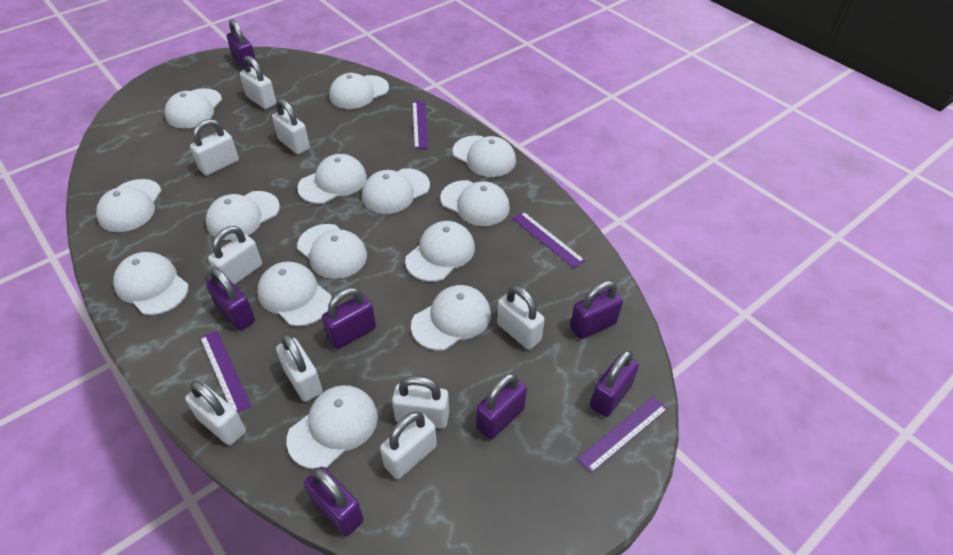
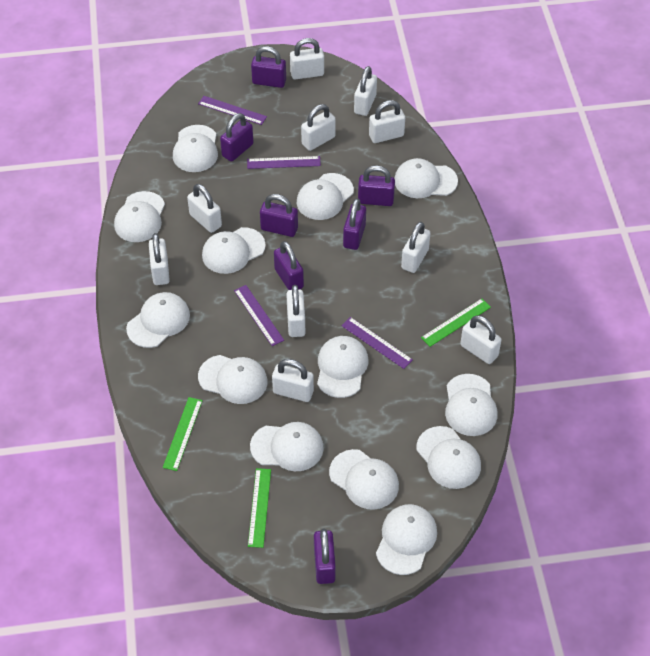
green ruler: none = 0 -> [163,397,203,471] [248,468,271,548] [421,299,491,347] = 3
white cap: [96,179,162,232] [113,252,189,315] [164,88,222,129] [205,191,280,240] [257,262,332,326] [286,385,378,469] [297,154,367,204] [297,224,367,279] [329,73,389,109] [362,168,430,214] [405,221,475,282] [411,285,491,351] [440,180,510,226] [453,135,516,177] = 14 -> [114,191,165,242] [126,292,190,348] [173,125,218,172] [198,355,268,404] [202,227,266,274] [250,422,324,471] [297,173,354,220] [317,336,368,398] [329,449,399,510] [376,504,437,575] [394,158,458,198] [416,426,481,489] [445,374,497,436] = 13
white padlock: [185,381,246,445] [190,119,239,176] [208,226,262,285] [240,56,276,109] [272,98,310,154] [276,334,322,402] [380,411,437,479] [392,376,449,429] [497,285,545,350] = 9 -> [149,233,170,285] [187,184,222,233] [272,359,314,402] [286,285,305,337] [290,38,324,79] [301,104,336,151] [354,66,377,116] [369,100,405,143] [401,222,430,273] [460,315,501,364] = 10

